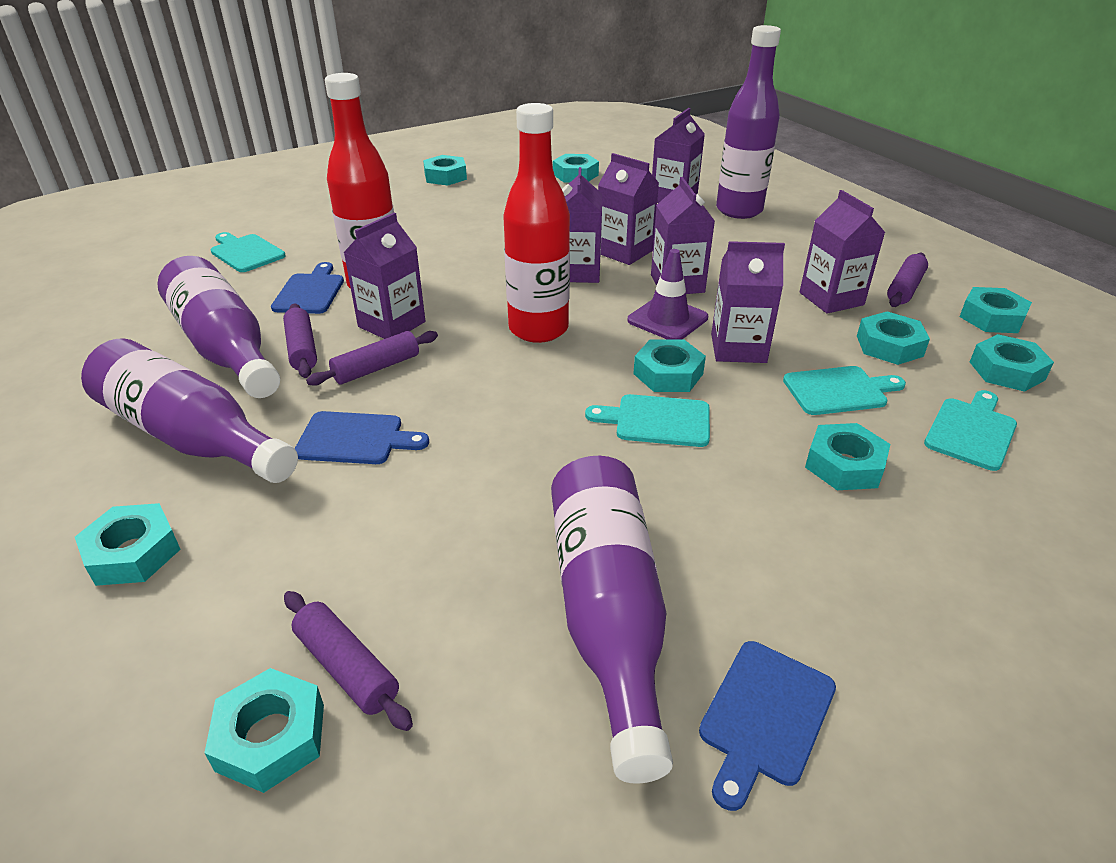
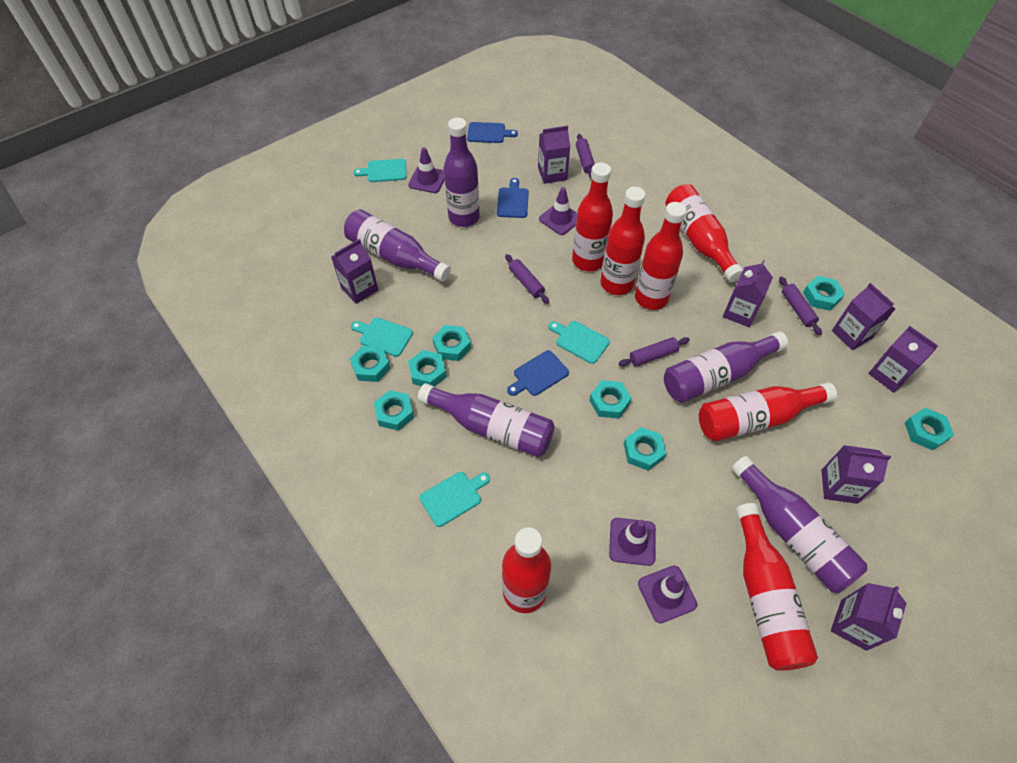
purple bottle: [81,338,298,483] [157,256,280,398] [551,456,673,784] [716,25,781,219] = 4 -> [344,209,451,282] [418,383,555,457] [444,118,480,227] [664,331,788,403] [731,455,867,593] = 5
purple traffic cone: [627,249,708,339] = 1 -> [408,147,445,193] [539,187,577,235] [609,518,656,566] [638,565,697,623] = 4
red bottle: [325,73,394,289] [503,103,570,343] = 2 -> [502,527,551,613] [572,162,613,271] [600,187,645,295] [635,202,686,310] [666,184,743,282] [699,382,837,441] [736,503,818,671] = 7
turquoise nut: [75,503,181,586] [204,668,324,793] [423,155,467,186] [553,154,599,182] [633,339,706,392] [805,423,890,490] [857,311,930,365] [960,287,1032,333] [970,334,1054,392] = 9 -> [350,346,390,382] [374,390,414,431] [408,350,446,386] [432,325,471,361] [589,380,631,419] [624,427,666,470] [803,276,845,311] [905,408,954,450] = 8

